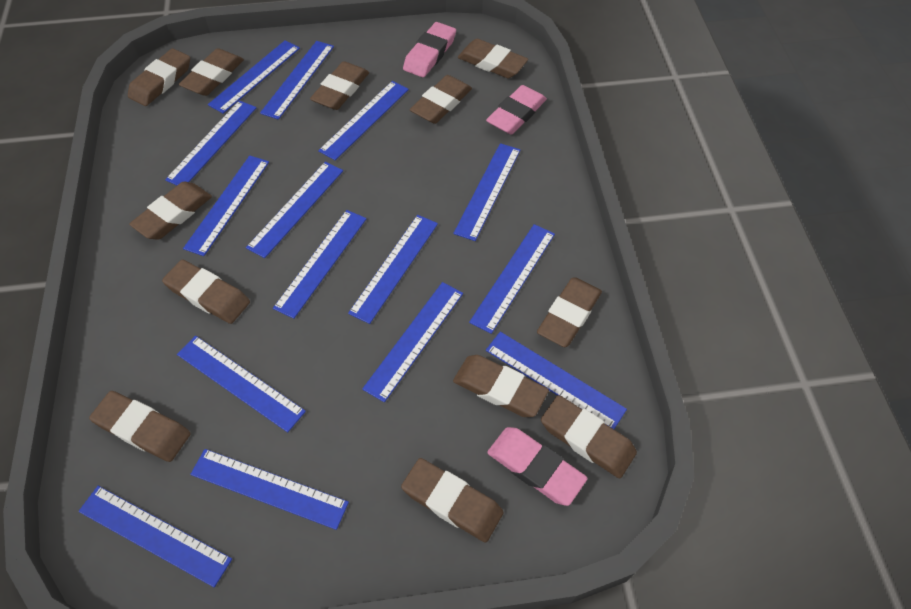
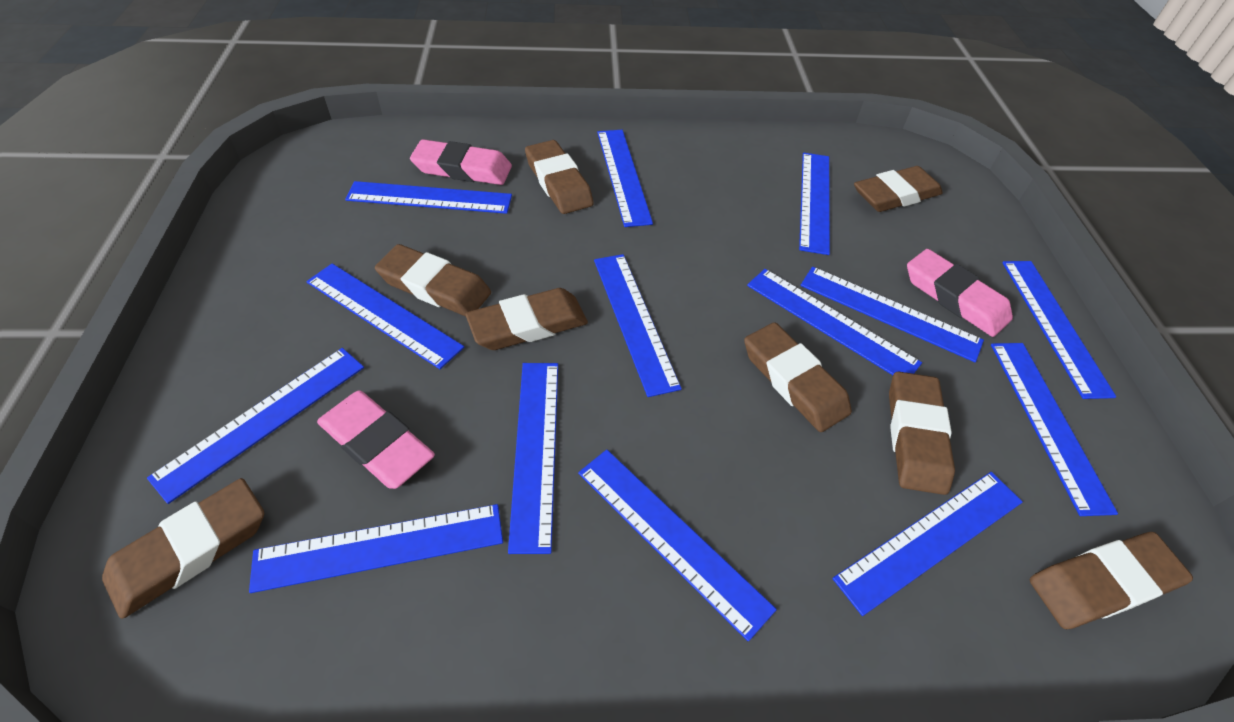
blue ruler: [78,486,232,587] [165,100,257,185] [177,336,306,432] [183,156,269,256] [190,449,349,530] [208,40,300,114] [246,162,343,258] [260,41,334,120] [273,210,367,319] [318,81,409,160] [348,215,438,324] [362,282,463,402] [453,143,520,241] [469,224,555,334] [486,332,627,429] = 15 -> [147,348,364,504] [249,504,503,593] [306,263,464,369] [345,181,512,214] [508,363,558,554] [578,450,777,642] [594,254,682,397] [597,130,653,227] [747,269,922,375] [799,153,830,255] [801,267,984,362] [832,472,1022,616] [991,343,1118,516] [1002,261,1116,399] = 14
brown eraser: [89,391,191,462] [128,48,190,106] [129,182,212,239] [162,260,250,324] [179,48,244,96] [310,61,369,110] [401,458,504,542] [410,75,472,124] [453,355,549,417] [458,39,528,78] [537,277,602,347] [541,395,637,478] = 12 -> [102,478,264,619] [375,244,491,316] [465,288,588,350] [525,140,594,214] [744,322,852,432] [854,166,943,212] [889,371,955,495] [1030,532,1193,629] = 8

